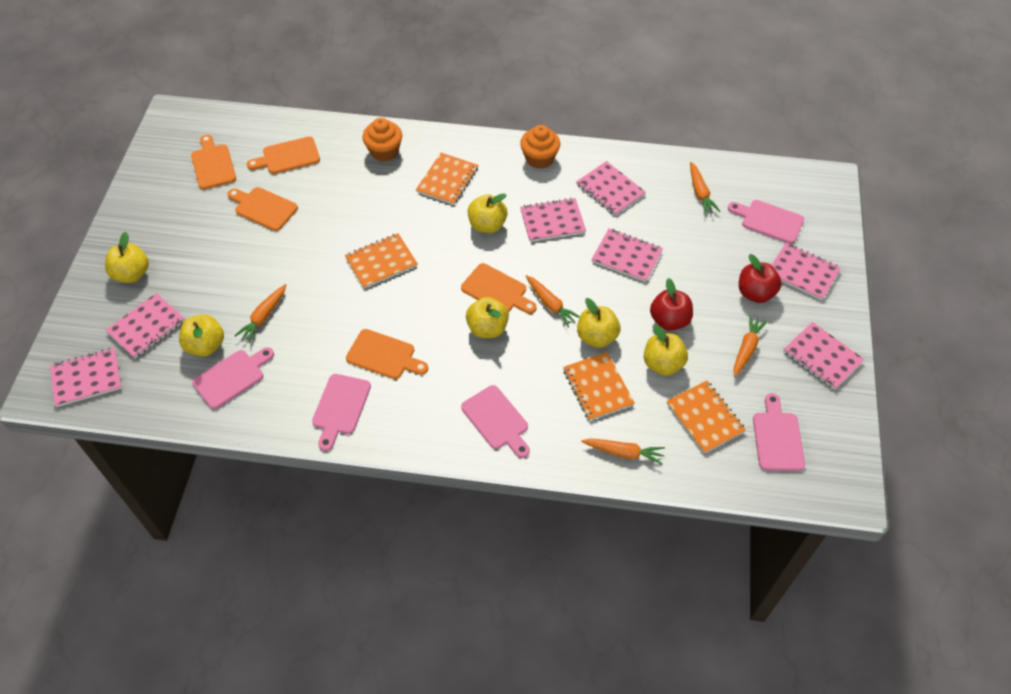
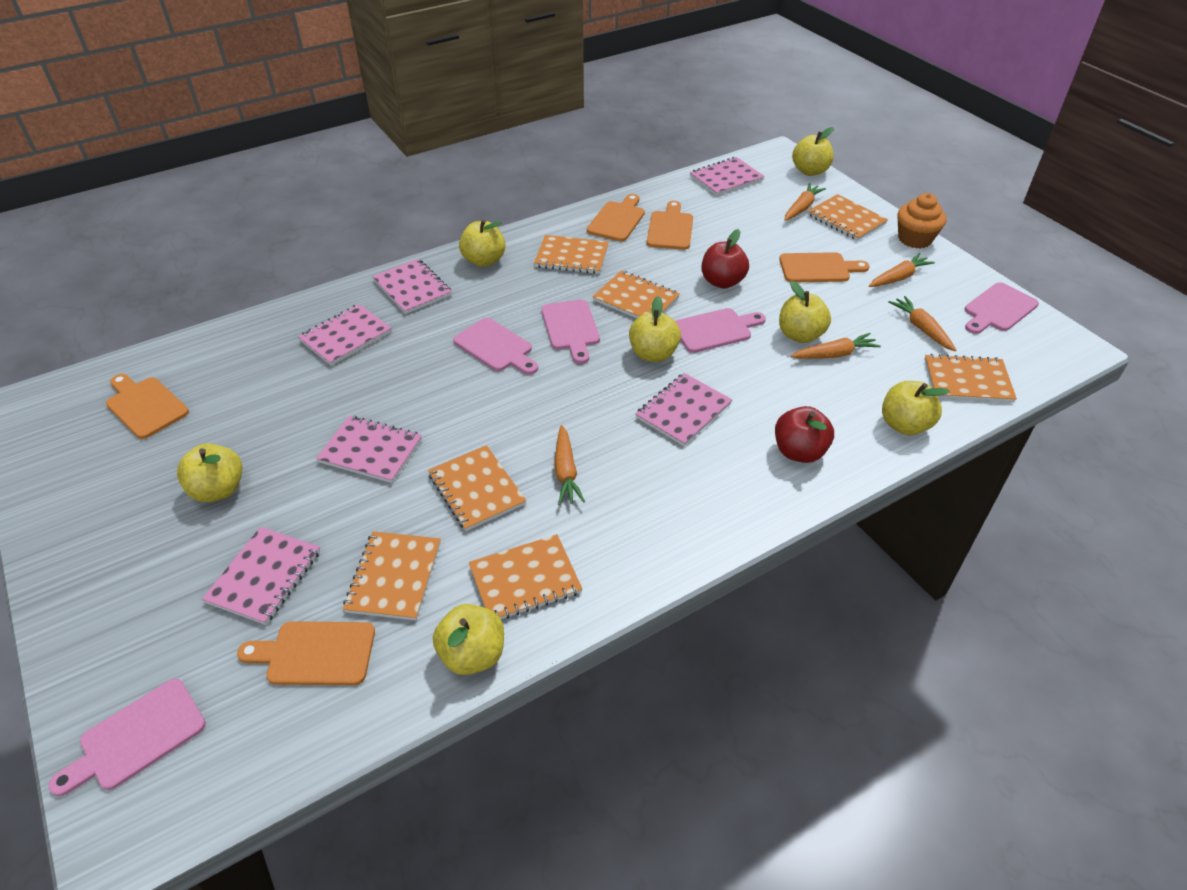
orange cupcake: [362,118,402,162] [520,125,560,169] = 2 -> [898,193,946,249] = 1
orange notebook: [345,233,418,289] [416,153,478,205] [563,352,635,421] [666,380,746,454] = 4 -> [343,531,441,620] [428,445,526,531] [469,534,582,619] [534,235,609,274] [592,270,680,318] [808,194,888,241] [925,354,1017,402] = 7
pink notebook: [50,348,122,407] [106,293,185,359] [520,198,586,242] [576,161,646,216] [591,228,663,282] [772,243,841,300] [783,322,864,390] = 7 -> [202,527,320,625] [298,304,392,366] [316,416,422,483] [372,259,452,314] [635,373,732,446] [690,157,764,196] = 6
yellow apple: [105,232,149,283] [179,314,224,356] [466,297,509,338] [468,193,507,233] [577,298,620,348] [644,325,688,376] = 6 -> [177,443,242,502] [433,604,504,675] [459,219,506,267] [629,296,681,362] [779,281,831,343] [792,127,834,176] [882,381,950,435] = 7

